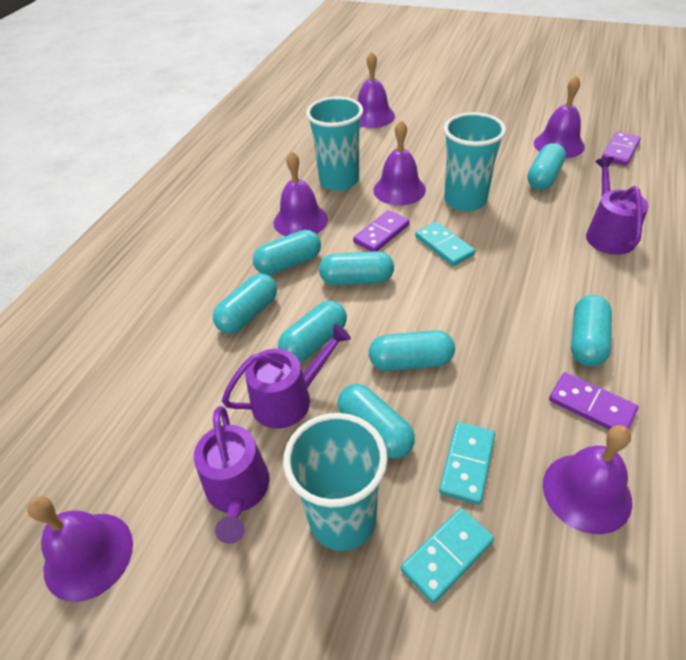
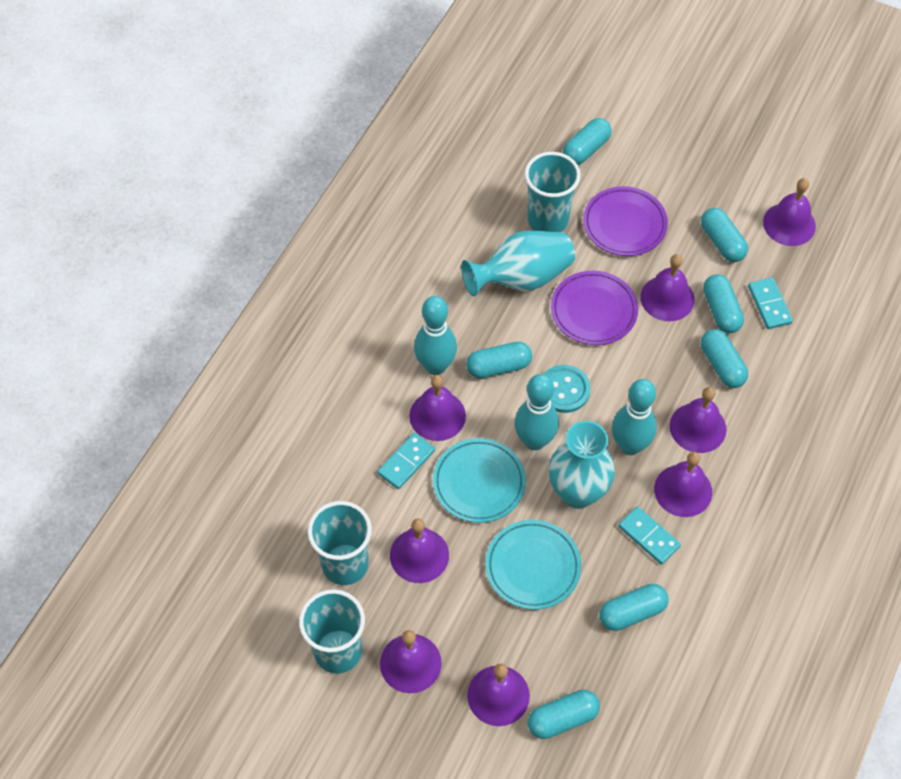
purple bell: [27,496,133,602] [274,151,328,236] [358,52,395,128] [373,120,426,206] [534,75,585,158] [543,425,632,534] = 6 -> [380,630,442,693] [390,518,449,583] [409,375,466,441] [467,664,530,726] [641,254,694,321] [654,452,712,517] [670,387,727,453] [763,178,816,246] = 8
purple domino: [353,210,410,252] [549,372,639,430] [601,132,641,166] = 3 -> none = 0
purple plate: none = 0 -> [551,271,638,345] [583,186,668,256] = 2
purple watering can: [194,406,269,544] [222,324,351,429] [586,157,648,255] = 3 -> none = 0
turquoise bowling pin: none = 0 -> [414,296,457,375] [515,374,559,450] [612,379,657,455] = 3
turquoise button: none = 0 -> [544,365,591,413] = 1
turquoise capsule: [213,273,277,334] [253,230,321,275] [278,301,347,362] [319,251,394,285] [337,384,415,459] [369,330,455,371] [528,143,566,190] [571,295,612,367] = 8 -> [466,342,532,378] [528,690,600,739] [563,118,612,165] [599,584,668,631] [701,208,748,262] [701,329,748,388] [703,274,744,333] = 7
turquoise plate: none = 0 -> [433,438,526,523] [485,520,581,610] = 2
turquoise vase: none = 0 -> [461,231,575,296] [549,421,615,509] = 2

